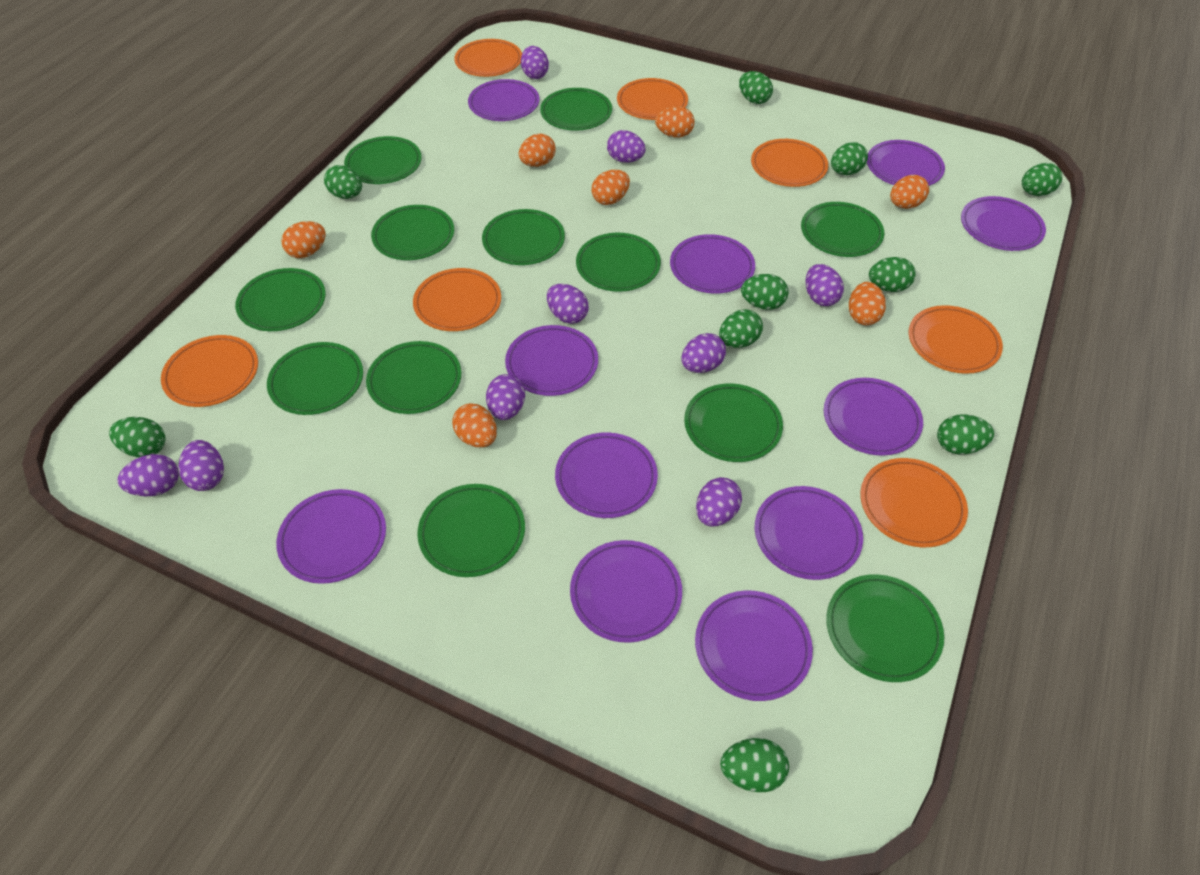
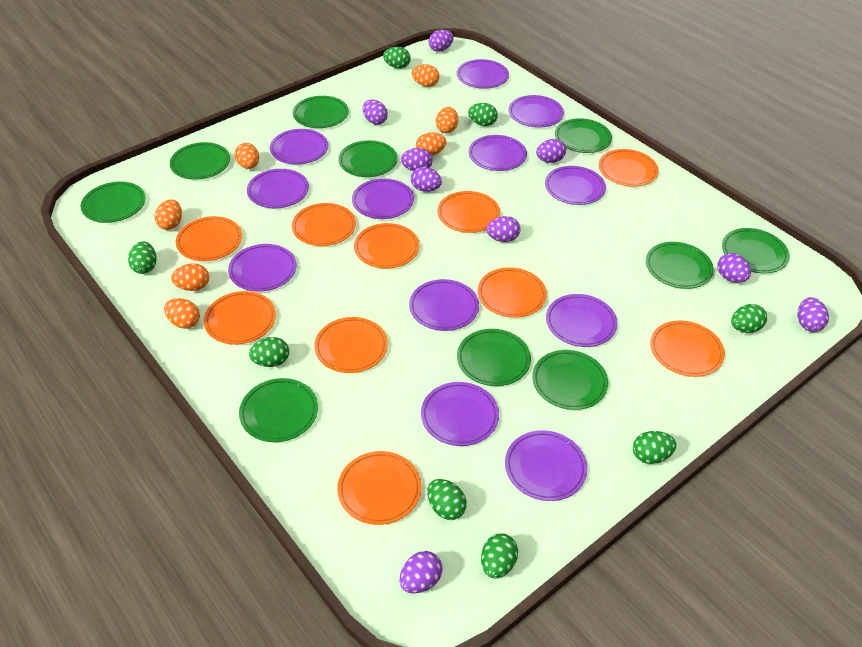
green egg: [109,417,165,458] [324,165,362,199] [719,309,763,348] [720,738,789,792] [739,71,773,104] [741,274,789,310] [831,142,868,175] [869,257,916,292] [937,414,994,454] [1022,163,1062,196] = 10 -> [128,241,157,274] [249,337,289,367] [383,47,411,69] [427,479,467,520] [468,103,498,126] [481,533,518,579] [633,431,676,464] [731,304,767,333] = 8
green plate: [235,268,326,331] [267,342,363,415] [344,136,422,184] [366,341,461,414] [371,205,454,260] [417,484,525,577] [482,209,565,265] [540,88,612,131] [576,233,661,292] [684,383,783,462] [801,202,884,257] [826,574,944,682] = 12 -> [80,181,146,223] [170,142,230,179] [239,378,318,442] [293,96,349,128] [338,140,398,177] [457,329,531,386] [532,350,608,410] [555,118,612,153] [646,242,714,289] [722,228,790,273] = 10
orange plate: [161,335,258,407] [413,268,501,331] [454,39,522,77] [617,78,688,120] [751,139,828,187] [860,458,968,547] [909,305,1003,374] = 7 -> [176,216,242,261] [204,291,276,345] [292,203,356,246] [314,317,388,373] [337,451,421,525] [354,223,420,269] [437,191,500,233] [478,267,547,318] [599,149,659,186] [650,320,725,377] = 10
purple plate: [276,489,386,584] [468,79,539,121] [505,325,598,396] [555,432,658,518] [570,540,682,643] [670,234,755,294] [695,591,813,701] [755,486,863,580] [824,378,923,456] [867,140,945,186] [961,196,1046,251] = 11 -> [228,244,296,292] [247,169,309,208] [270,129,328,165] [352,178,414,219] [409,279,479,331] [421,382,499,446] [457,59,509,89] [468,135,527,171] [505,430,587,501] [509,95,564,128] [545,166,606,205] [546,294,617,347] = 12

